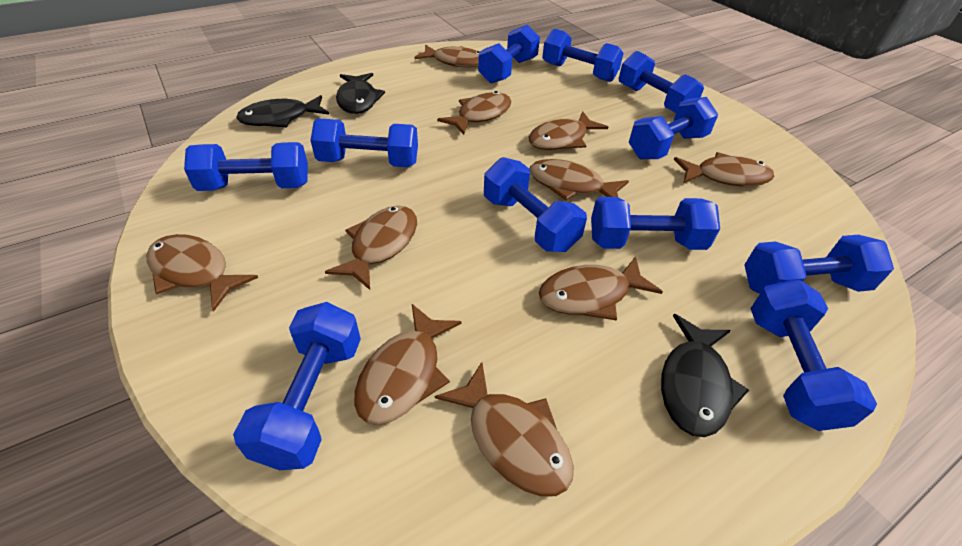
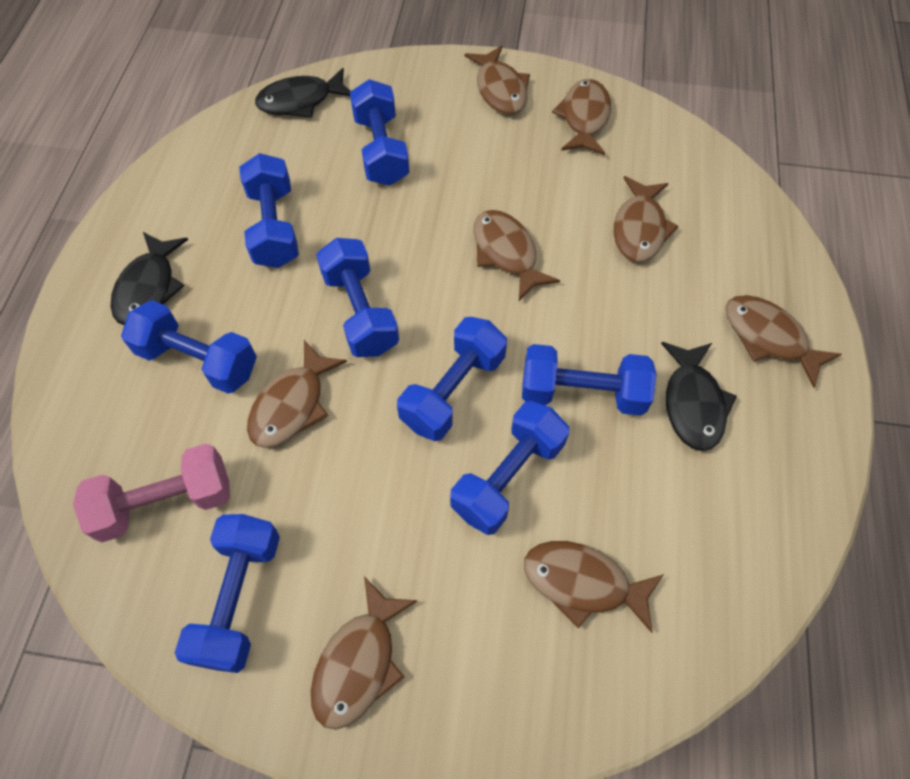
blue dumbbell: [184,142,308,191] [233,302,361,470] [311,119,418,167] [478,24,540,84] [484,157,587,252] [542,29,624,82] [591,197,720,250] [619,51,704,113] [629,97,718,159] [744,235,894,294] [751,279,877,431] = 11 -> [121,300,257,394] [175,514,280,673] [239,153,299,268] [316,238,399,357] [350,79,410,186] [397,317,507,441] [450,401,570,535] [522,344,656,416] = 8
brown fish: [147,234,258,312] [325,206,417,290] [354,304,462,425] [414,45,480,68] [435,362,573,497] [437,91,511,135] [529,111,608,150] [530,159,629,201] [539,256,663,320] [674,152,775,186] = 10 -> [247,340,347,448] [311,577,418,730] [464,46,530,115] [474,210,560,301] [524,541,664,633] [552,79,611,155] [614,176,679,262] [725,295,842,388] = 8
pink dumbbell: none = 0 -> [73,444,230,542] = 1

